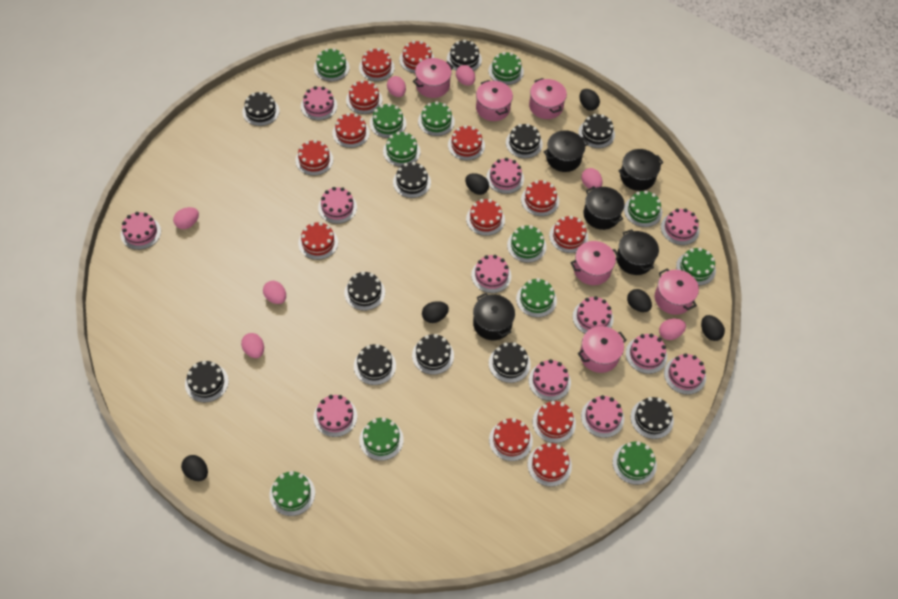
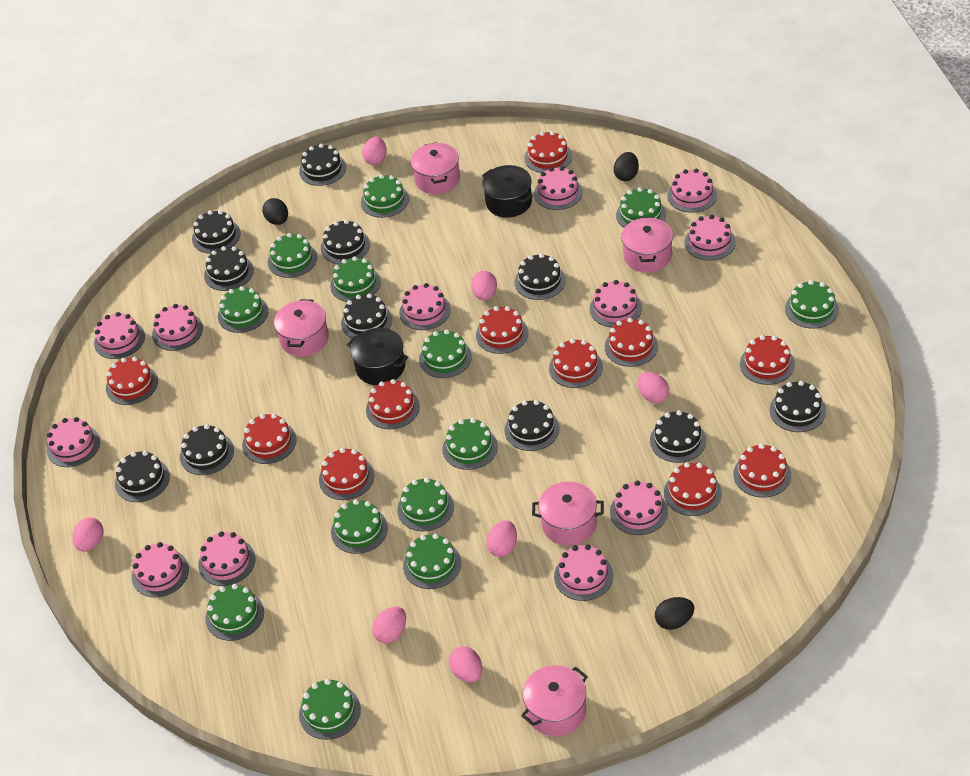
black egg: [181,455,208,481] [422,301,449,323] [465,173,489,195] [580,89,600,111] [627,289,652,312] [701,315,725,341] = 6 -> [262,198,288,225] [614,152,639,181] [655,597,694,630] = 3
black pot: [473,293,515,340] [543,130,588,172] [583,186,624,230] [616,229,659,275] [618,149,663,191] = 5 -> [347,328,408,385] [482,165,533,218] = 2
green cake: [269,471,315,516] [314,48,350,81] [359,417,404,461] [370,103,406,138] [383,132,421,167] [418,101,455,136] [488,52,524,85] [507,225,546,263] [516,278,557,317] [613,441,657,485] [624,190,662,227] [676,248,716,286] = 12 -> [206,584,264,641] [218,286,268,333] [268,233,317,278] [299,679,361,740] [330,256,381,302] [331,499,388,554] [361,174,409,218] [397,477,454,531] [403,533,461,589] [419,329,472,378] [443,418,498,470] [616,187,666,228] [785,280,839,329] = 13
pink pot: [413,58,454,98] [476,80,513,121] [529,78,567,119] [570,241,620,285] [578,326,627,373] [655,269,699,315] = 6 -> [274,299,329,357] [411,142,460,194] [521,665,588,736] [532,481,604,546] [621,217,673,272] = 5
red cake: [295,140,333,176] [298,222,338,260] [332,113,370,148] [346,80,382,114] [359,48,395,81] [399,41,434,73] [448,125,485,160] [466,199,505,236] [489,418,533,461] [521,180,559,216] [528,443,572,487] [533,401,576,443] [549,216,588,253] = 13 -> [106,357,158,405] [242,413,297,464] [319,448,374,500] [366,379,420,429] [476,306,528,354] [524,131,572,173] [549,339,603,388] [605,318,658,367] [664,462,722,516] [733,444,791,497] [740,335,795,385] = 11

